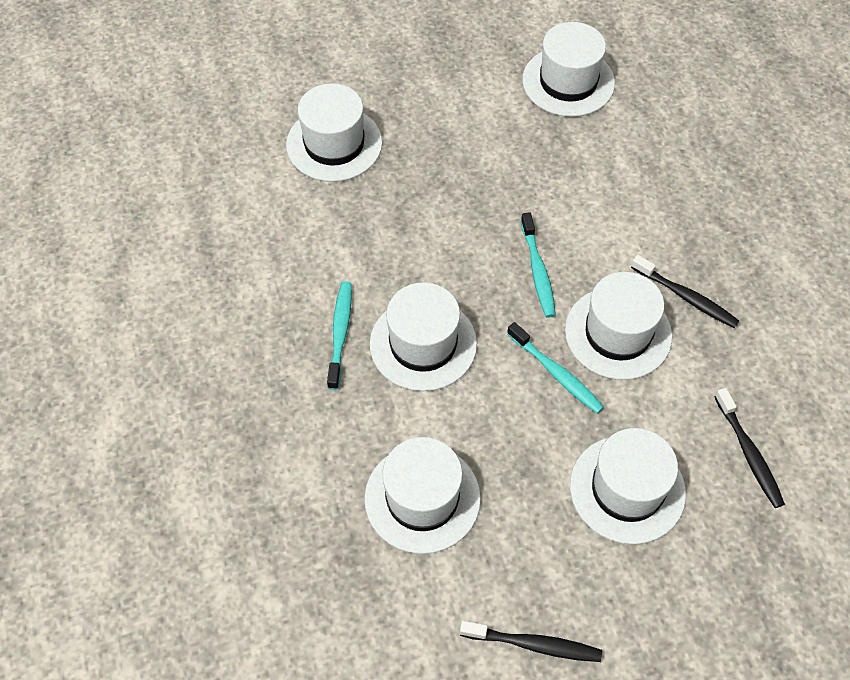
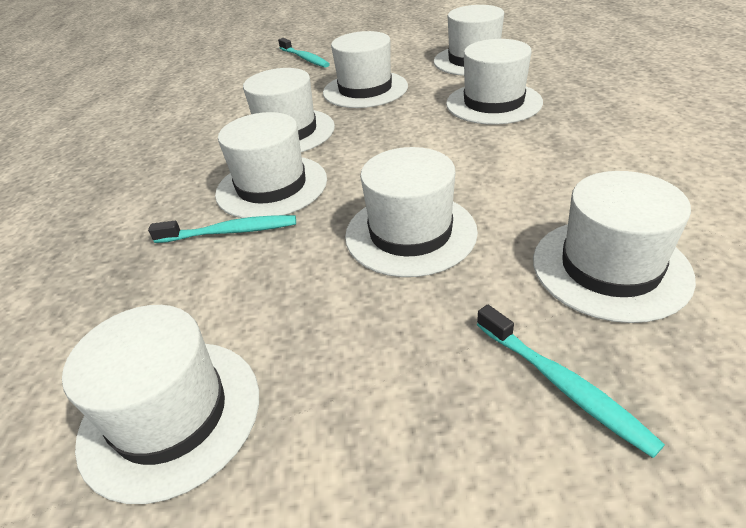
black toothbrush: [460,621,602,662] [631,255,739,328] [714,388,785,508] = 3 -> none = 0
white hat: [286,83,382,182] [364,437,481,554] [370,282,477,391] [522,22,615,117] [565,272,672,380] [570,428,686,544] = 6 -> [62,305,259,504] [215,112,327,218] [243,68,335,152] [323,31,408,108] [345,147,478,277] [434,5,504,76] [446,39,543,125] [533,171,696,323] = 8

